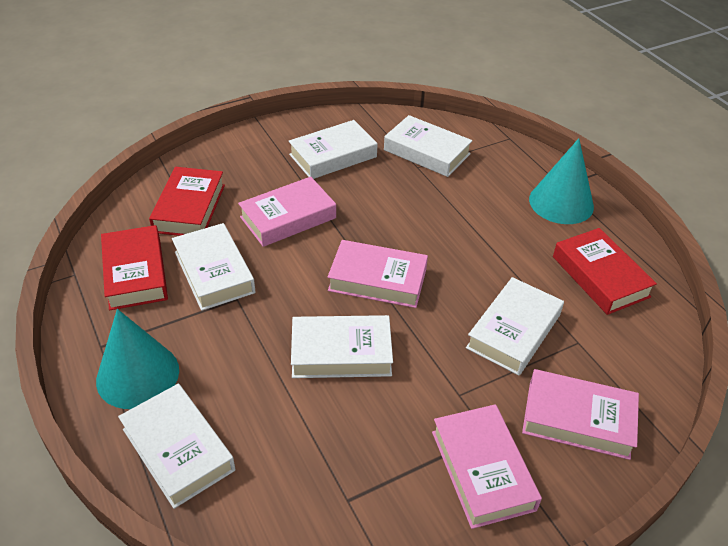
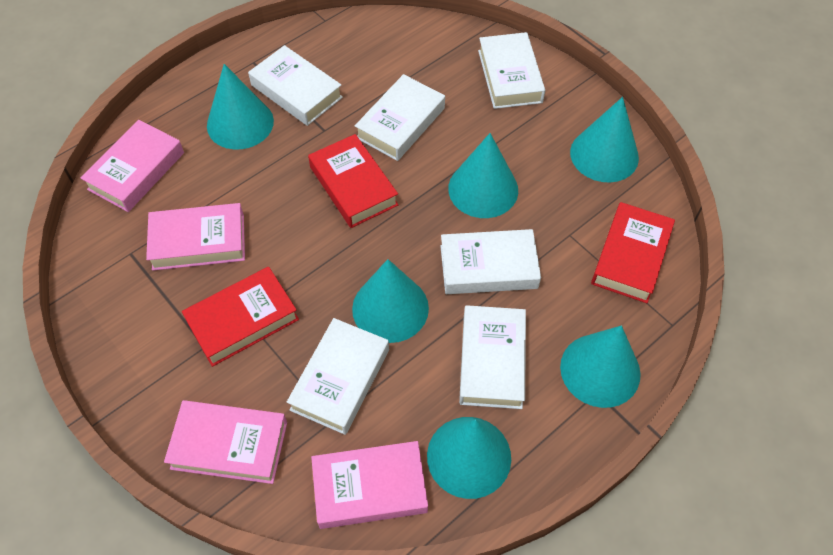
turquoise cone: [96,309,179,409] [529,138,594,224] = 2 -> [207,64,274,150] [352,259,429,343] [427,417,511,499] [448,133,518,218] [560,326,641,408] [570,97,639,182] = 6

